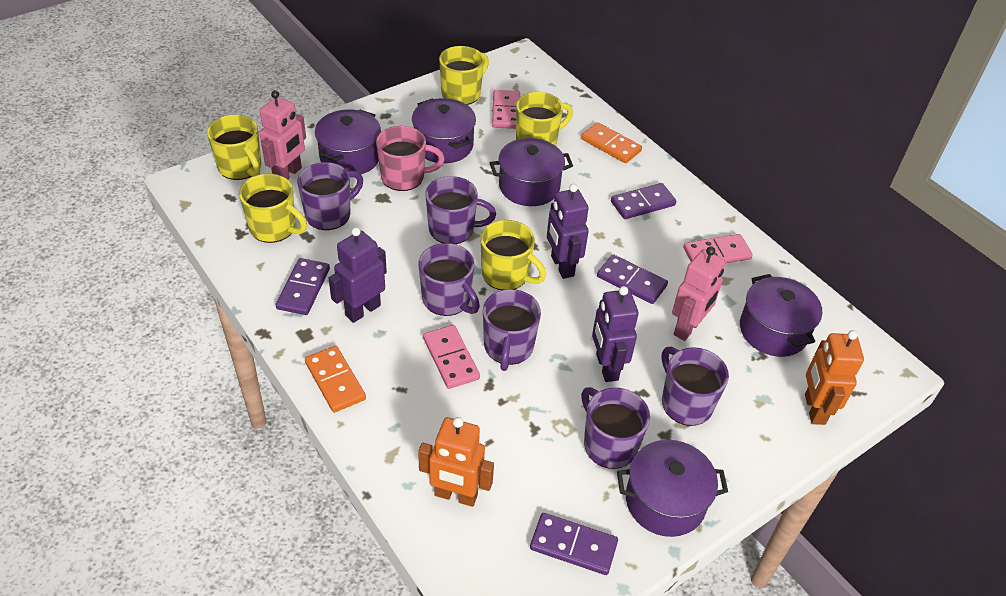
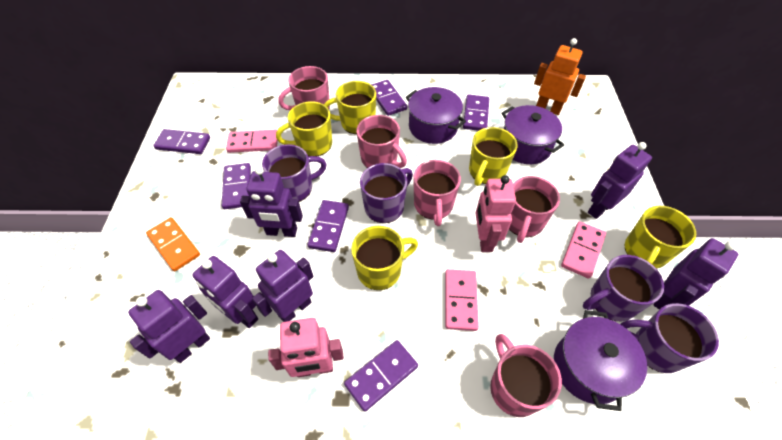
orange domino: [305,346,366,413] [581,122,642,163] = 2 -> [146,217,200,271] = 1
orange robot: [418,417,494,507] [805,330,864,425] = 2 -> [534,38,586,115] = 1
pink mug: [376,126,445,191] = 1 -> [278,66,330,110] [357,115,407,168] [413,160,461,226] [490,334,562,417] [509,176,560,243] = 5
purple domino: [276,258,330,315] [530,513,618,575] [597,254,668,304] [611,183,676,219] = 4 -> [153,129,210,154] [222,163,251,209] [307,200,349,252] [344,340,418,412] [371,80,407,116] [463,94,489,131] = 6
purple mug: [297,162,363,230] [418,243,480,316] [426,176,496,244] [483,289,541,371] [581,387,650,469] [661,347,729,426] = 6 -> [262,144,327,202] [360,163,413,223] [583,255,664,321] [620,303,719,373] = 4
purple pot: [315,109,381,174] [412,98,476,163] [490,138,573,206] [617,440,728,537] [740,274,822,357] = 5 -> [406,87,466,144] [502,105,564,164] [554,310,647,411] = 3
purple robot: [329,227,387,323] [547,184,589,279] [592,286,639,382] = 3 -> [128,290,210,363] [192,256,258,328] [240,167,303,237] [252,250,314,322] [588,142,652,219] [654,238,738,310] = 6

